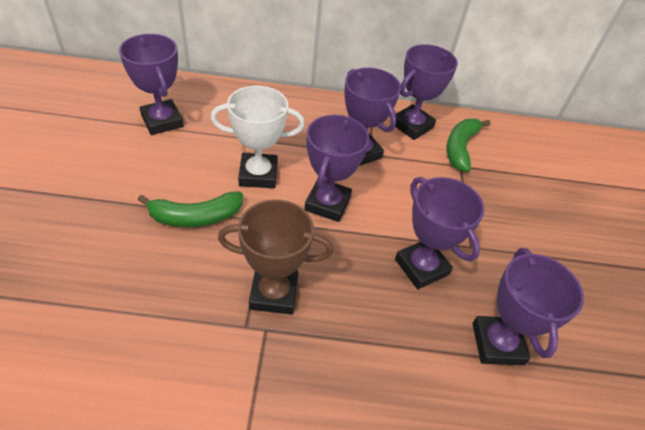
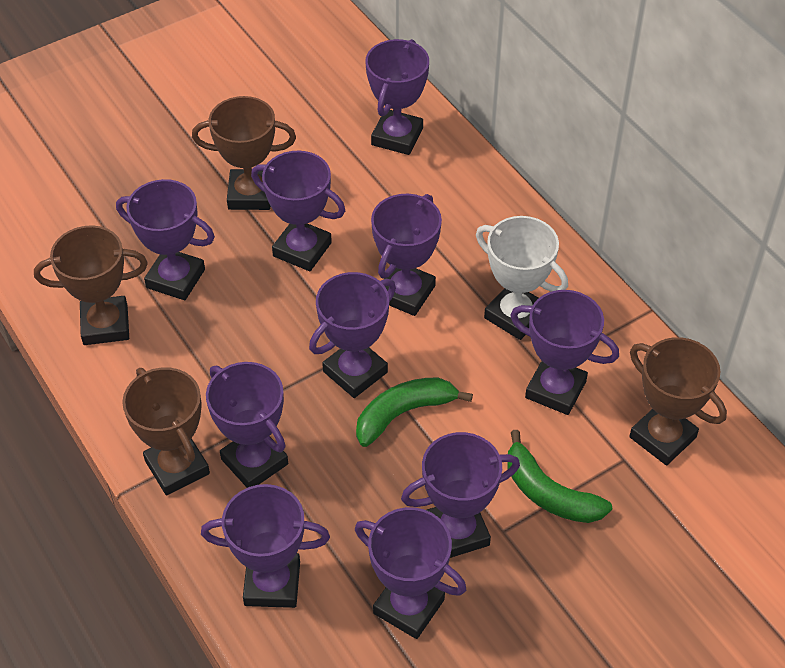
brown trophy: [218,199,333,315] = 1 -> [34,225,148,345] [122,367,210,496] [192,96,296,210] [629,337,727,466] = 4
purple trophy: [119,34,184,135] [304,115,370,222] [344,68,401,166] [395,44,458,140] [395,177,484,289] [472,248,584,365] = 6 -> [116,179,215,300] [201,484,330,608] [206,362,288,488] [251,151,345,271] [309,272,396,398] [355,507,466,639] [365,39,429,155] [371,194,442,316] [401,432,520,558] [510,290,619,415] = 10

